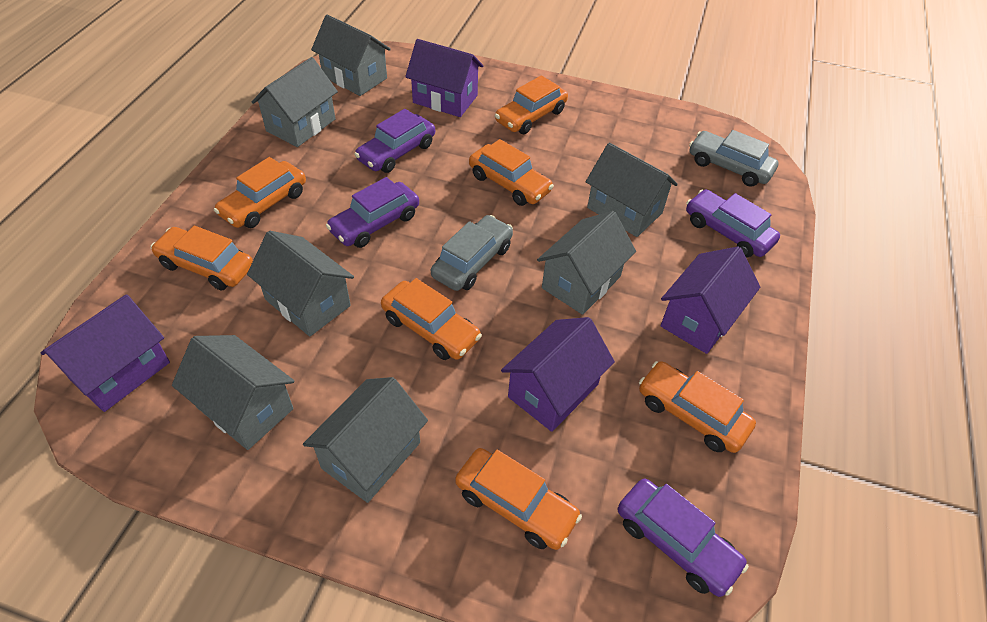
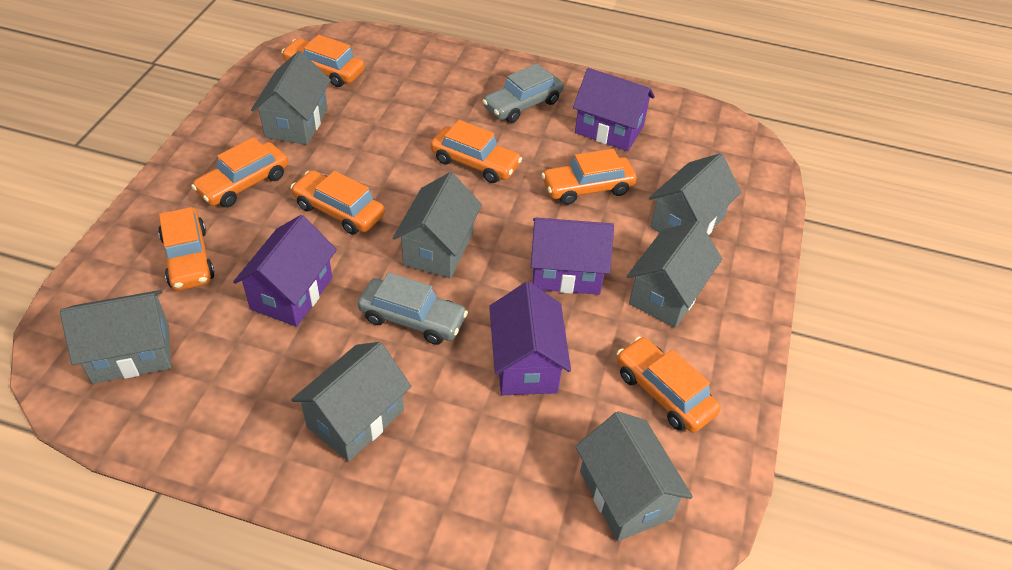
purple car: [326,177,419,248] [354,109,435,173] [618,478,749,597] [686,190,780,257] = 4 -> none = 0

